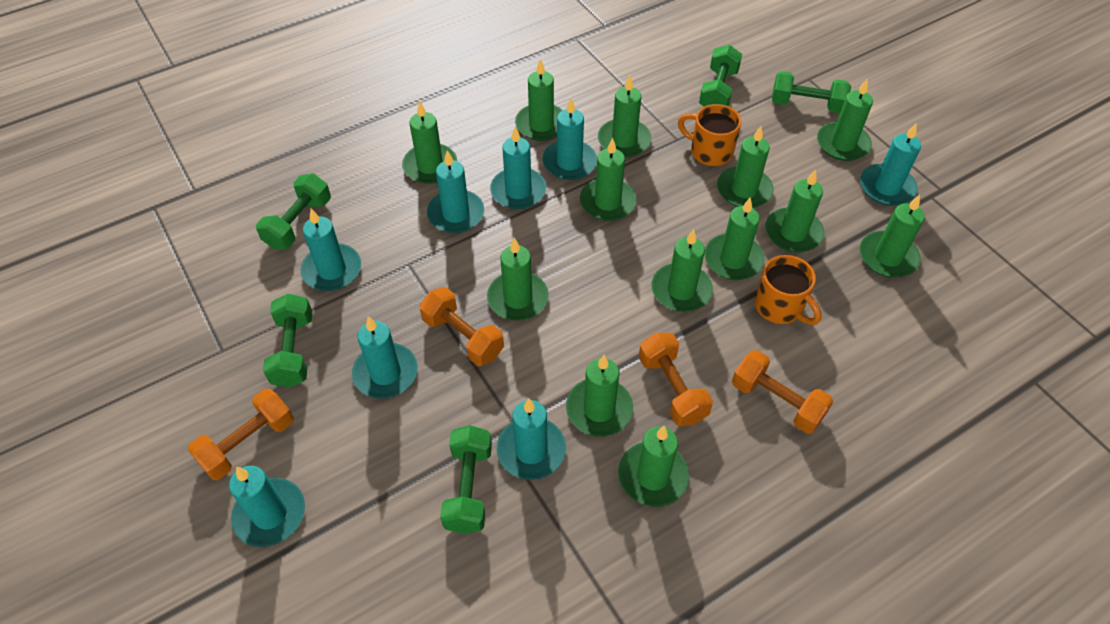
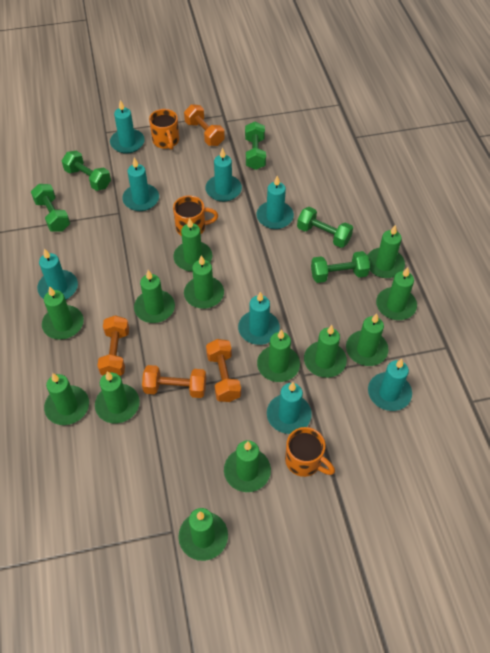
orange mug: [678,104,742,166] [755,255,822,325] = 2 -> [149,109,179,150] [173,195,218,236] [285,427,335,477] = 3

